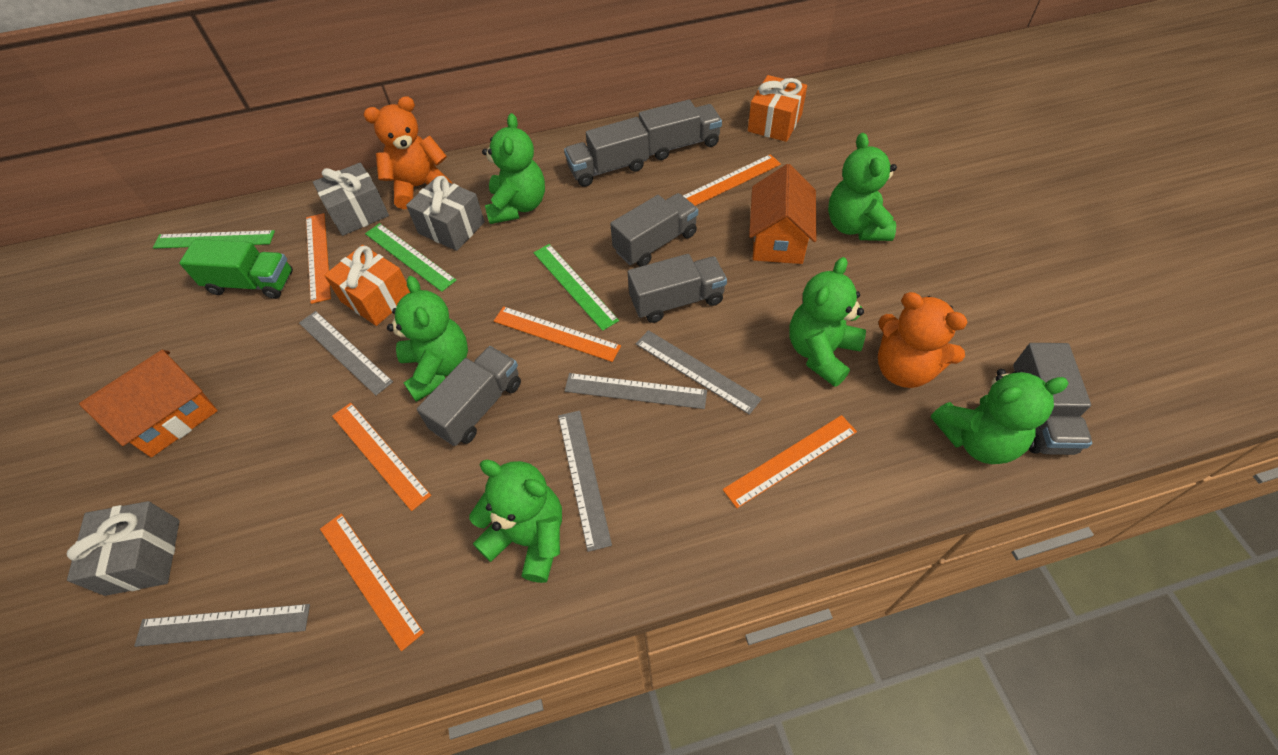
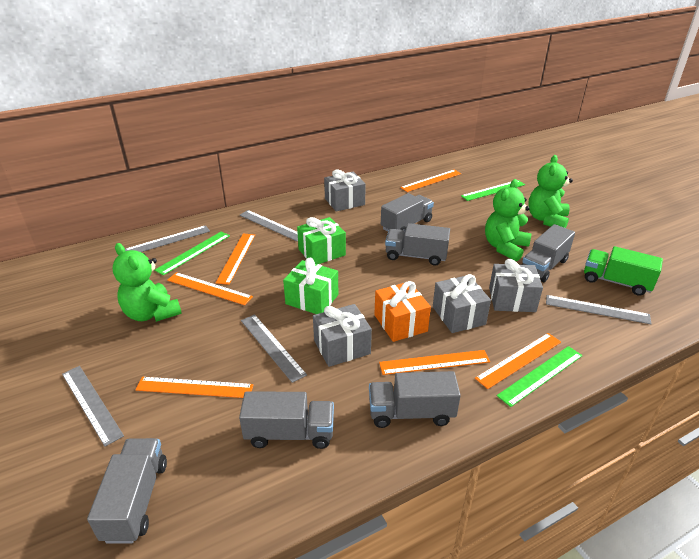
green gift: none = 0 -> [283,258,338,314] [297,217,346,264] = 2
green teddy bear: [387,276,468,402] [469,460,562,583] [482,113,545,224] [789,257,866,387] [828,133,897,241] [931,369,1069,464] = 6 -> [112,243,182,322] [485,179,532,261] [528,155,573,228] = 3
grey gift: [67,501,180,596] [313,163,389,236] [406,176,485,251] = 3 -> [313,304,372,367] [324,170,366,212] [433,274,491,333] [489,259,543,312] = 4
orange gift: [324,245,410,326] [748,75,807,142] = 2 -> [374,281,431,342] = 1
orange house: [79,350,218,457] [749,164,816,264] = 2 -> none = 0
orange teddy bear: [363,96,453,209] [878,292,968,388] = 2 -> none = 0

